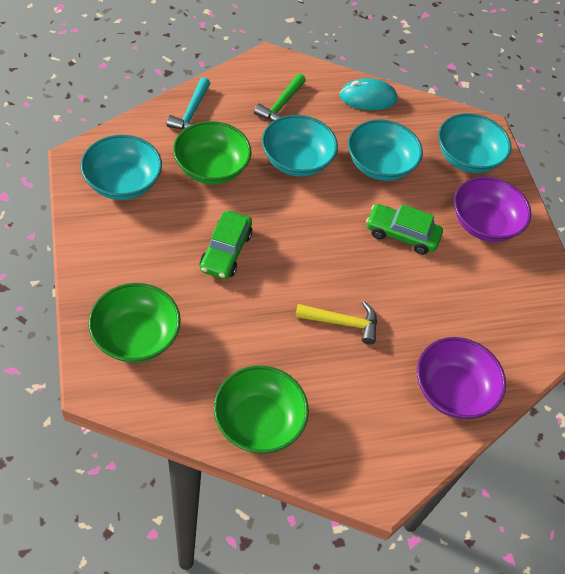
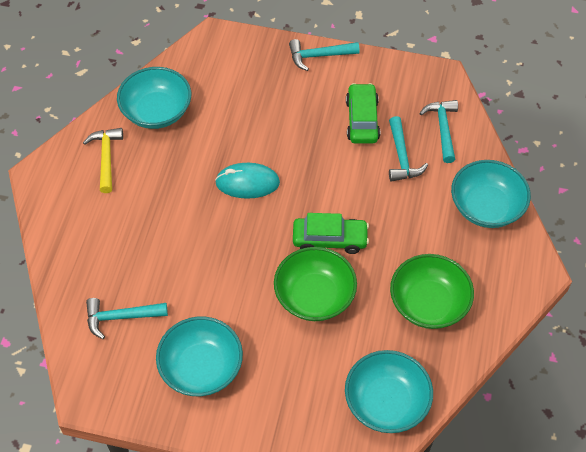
green bowl: [88,283,181,363] [173,121,252,184] [214,366,309,453] = 3 -> [274,247,357,321] [390,254,474,329] = 2
green hammer: [254,73,306,122] = 1 -> none = 0
purple bowl: [417,337,506,419] [454,177,531,242] = 2 -> none = 0
turquoise hammer: [166,77,210,129] = 1 -> [86,298,168,339] [289,39,360,71] [389,116,428,181] [419,100,458,163] = 4

